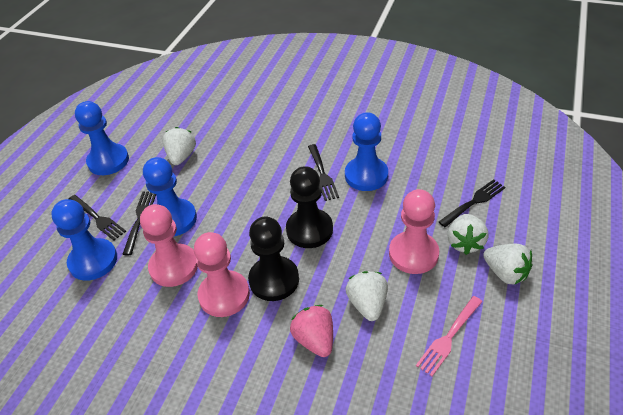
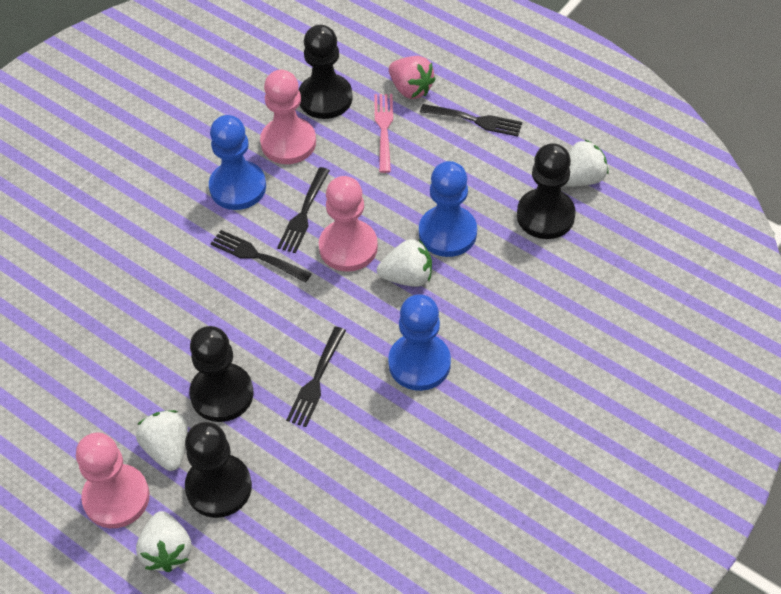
black pawn: [248,217,299,301] [286,166,333,248] = 2 -> [185,422,252,518] [189,326,254,422] [299,25,353,119] [517,143,576,239] = 4
blue pawn: [51,199,117,281] [75,101,129,175] [143,157,197,237] [345,112,388,191] = 4 -> [209,115,266,210] [388,294,451,391] [419,161,477,257] = 3

